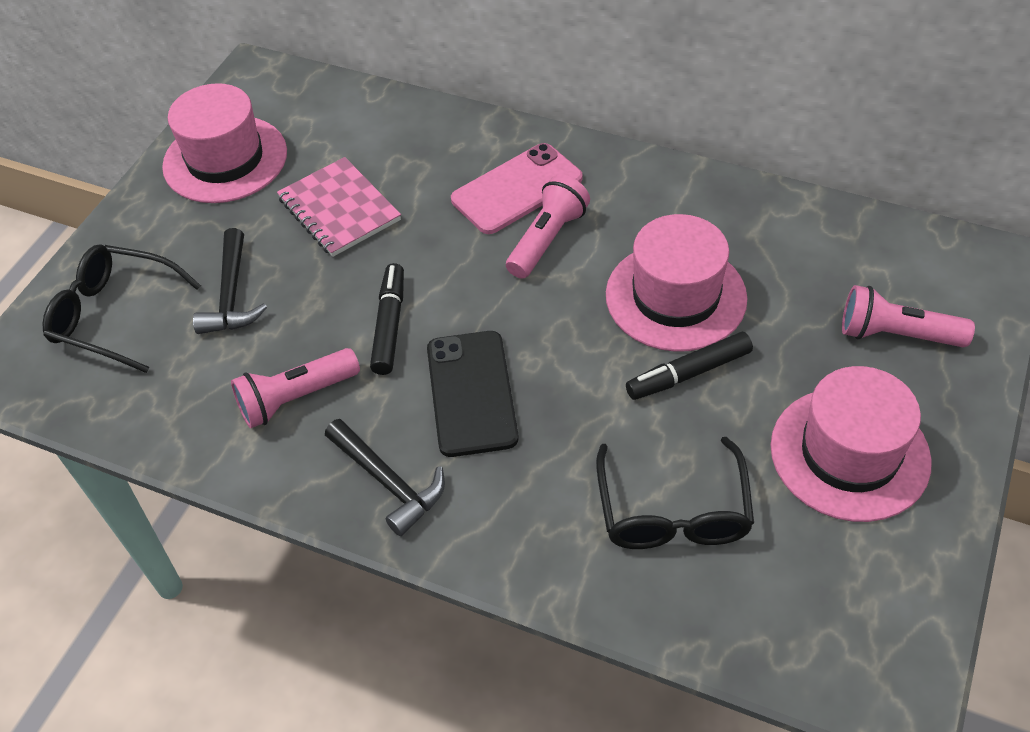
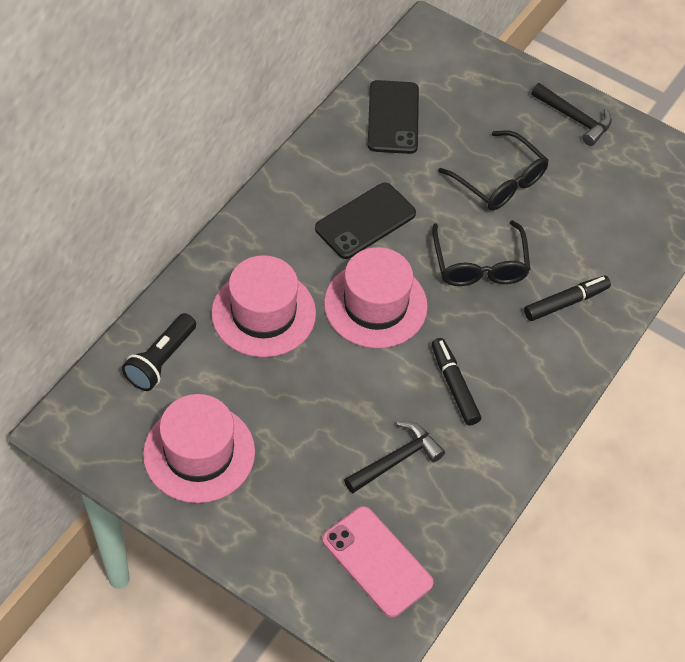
black flashlight: none = 0 -> [122,313,196,391] = 1
black phone: [427,331,519,457] = 1 -> [315,183,416,259] [368,80,419,154] = 2
pink flashlight: [231,348,360,428] [506,174,590,279] [842,285,975,347] = 3 -> none = 0
pink notebook: [277,157,401,257] = 1 -> none = 0

